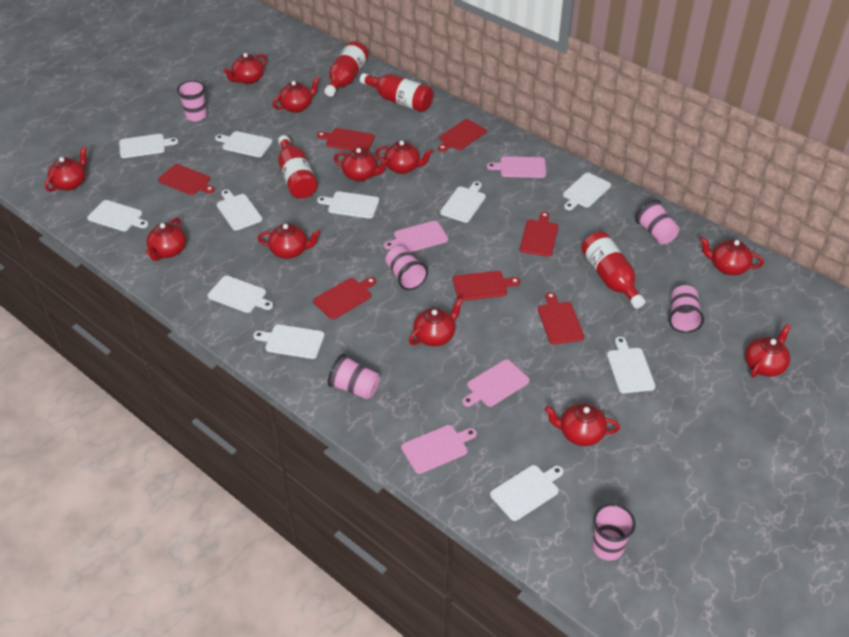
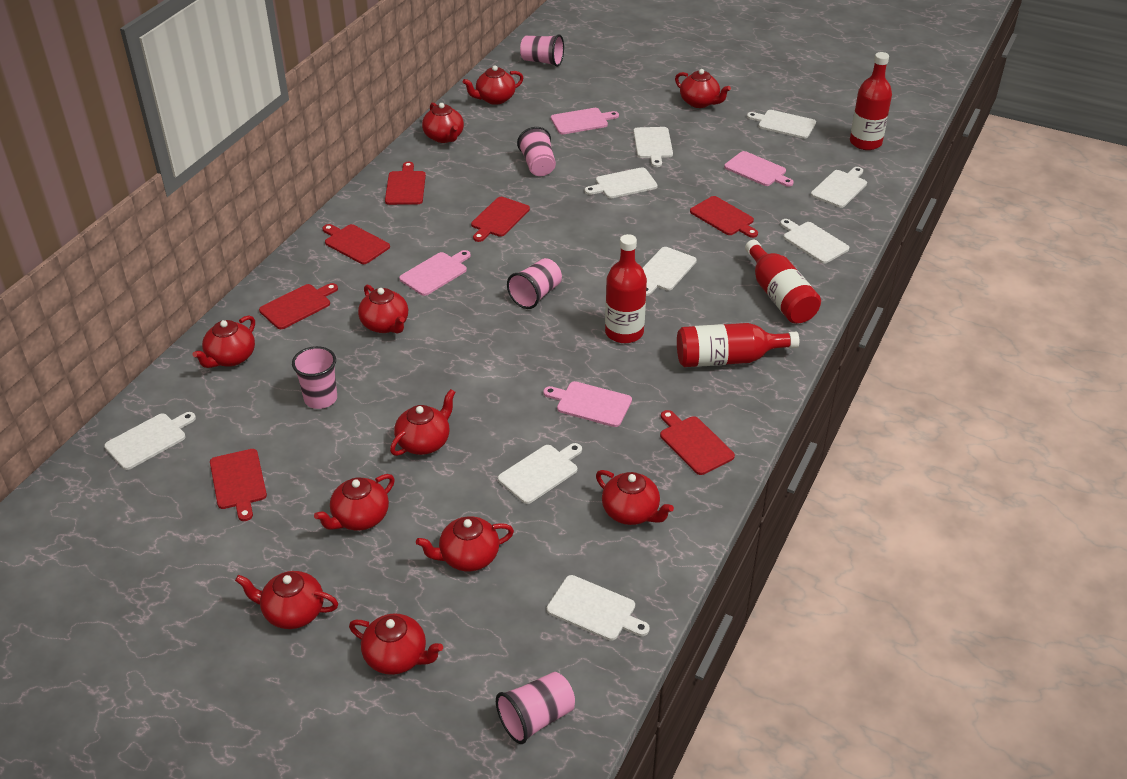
pink cup: [177,81,207,121] [328,354,380,399] [385,246,428,290] [592,504,636,561] [635,200,679,244] [669,285,704,333] = 6 -> [292,346,337,409] [496,672,575,744] [507,258,562,309] [517,127,556,176] [520,34,564,67] = 5
white cutting board: [87,200,148,231] [119,134,178,158] [208,276,273,313] [215,131,272,157] [217,189,262,231] [253,324,325,359] [317,191,379,219] [440,181,486,223] [490,465,564,521] [563,173,611,210] [607,337,656,393] = 11 -> [104,412,196,470] [498,443,582,504] [547,575,650,641] [584,167,658,199] [633,127,673,167] [643,247,697,296] [747,110,816,139] [780,219,849,264] [811,167,867,208] = 9

